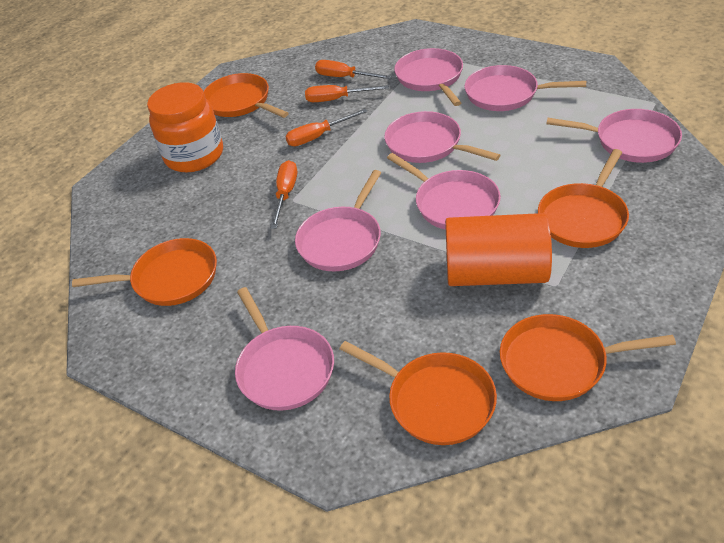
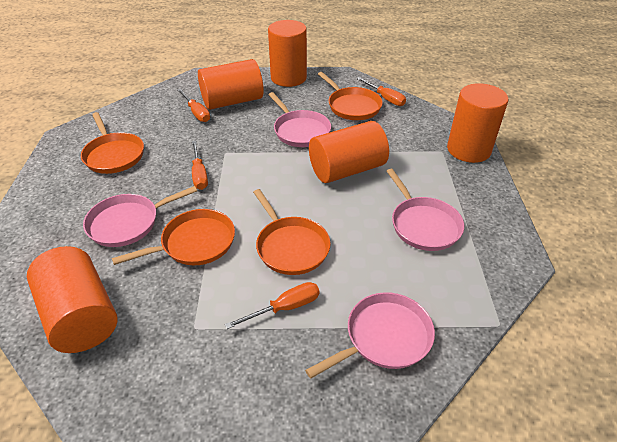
orange cylinder: [445,213,552,286] = 1 -> [27,246,118,353] [198,59,264,110] [268,20,307,87] [309,121,389,183] [447,83,509,163] = 5
orange jar: [147,82,223,172] = 1 -> none = 0
orange pan: [72,238,217,306] [203,73,289,118] [340,341,497,445] [500,314,676,401] [538,149,629,248] = 5 -> [81,112,144,174] [112,209,235,265] [253,189,331,275] [318,72,383,120] = 4
pink pan: [235,287,334,411] [295,170,381,272] [384,111,500,163] [387,153,501,230] [394,48,463,106] [465,65,586,111] [546,109,682,163] = 7 -> [83,186,197,247] [268,92,331,147] [305,292,435,379] [387,169,464,251] = 4

